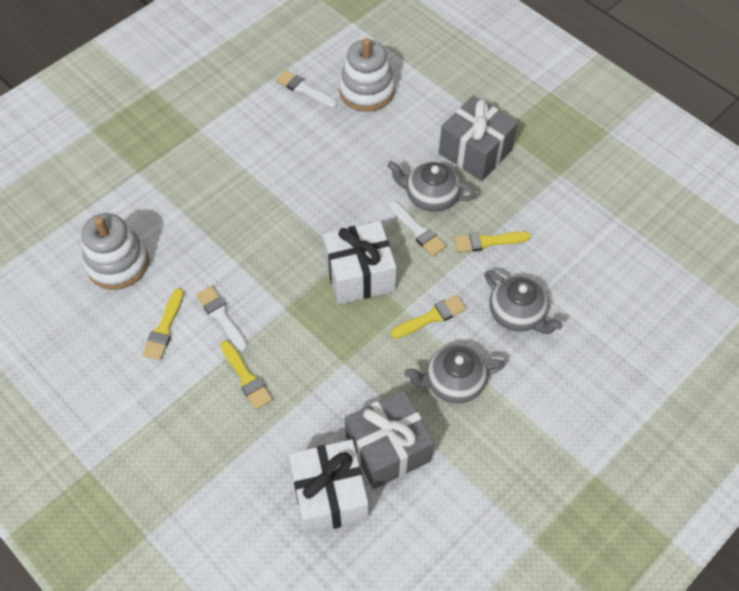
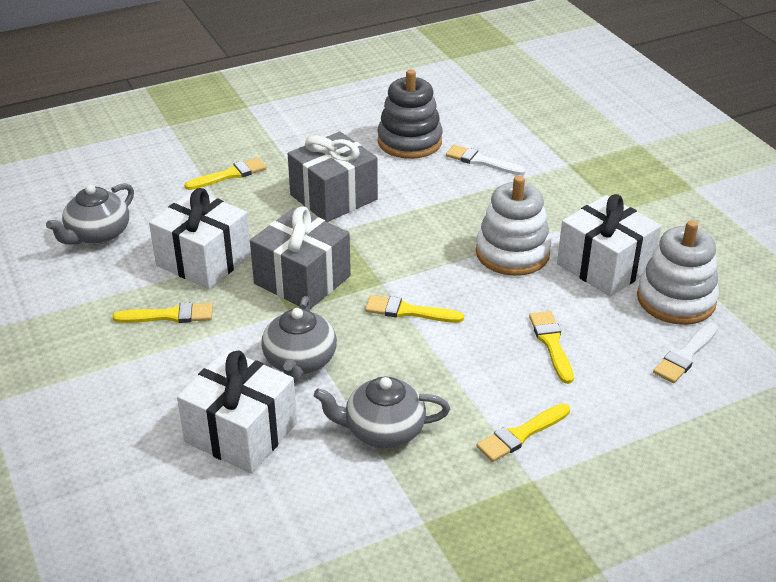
grey stacking toy: none = 0 -> [378,69,443,159] = 1
white brush: [196,286,247,351] [276,70,337,108] [389,201,446,256] = 3 -> [446,145,526,175] [653,323,718,383] = 2
white gift: [289,439,369,535] [323,221,396,305] = 2 -> [149,188,251,289] [177,349,297,474] [557,194,661,297] = 3
yellow brush: [142,288,184,360] [221,340,273,410] [391,295,467,339] [454,232,531,253] = 4 -> [113,302,213,323] [185,158,267,190] [365,295,464,323] [476,404,570,462] [529,311,574,384] = 5

